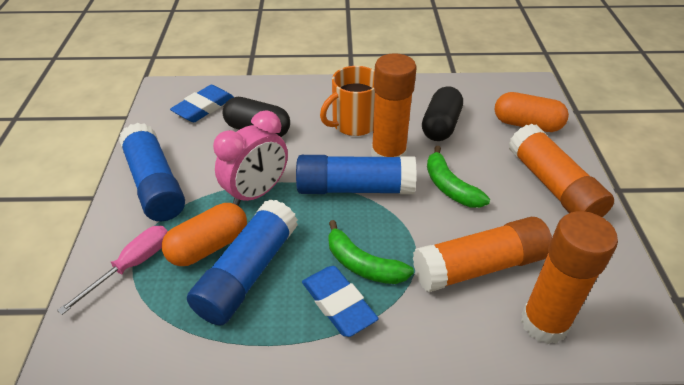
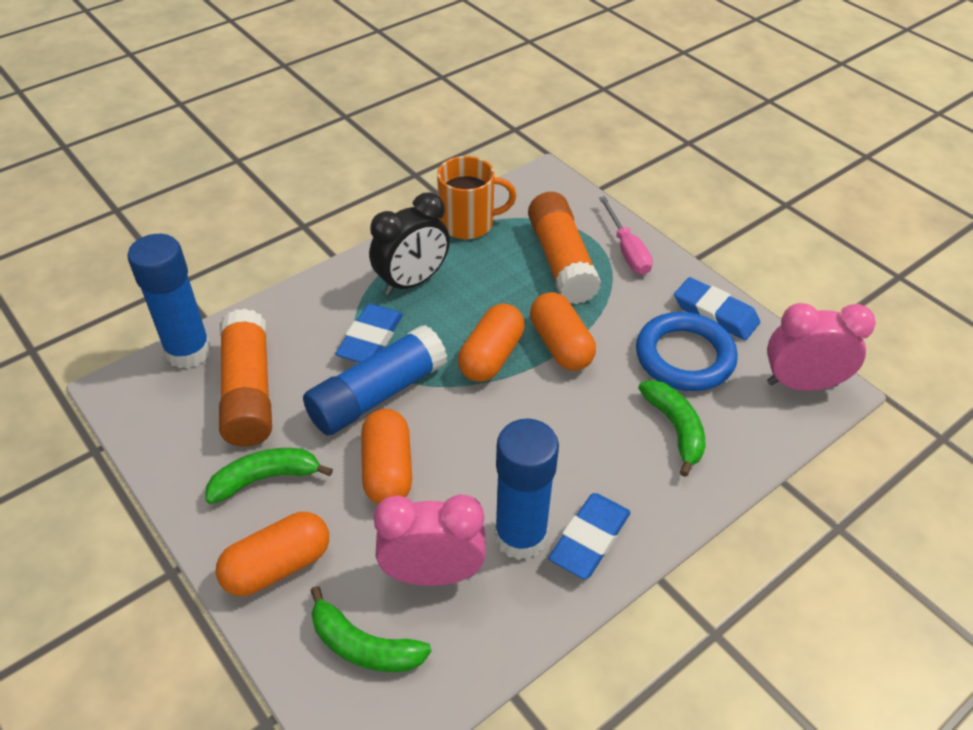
black capsule: [222,97,290,137] [422,86,463,141] = 2 -> none = 0
black clock: none = 0 -> [369,192,450,295] = 1
blue eraser: [170,85,234,122] [302,266,379,337] = 2 -> [335,304,403,363] [548,493,630,579] [674,277,760,340] = 3
blue ring: none = 0 -> [636,312,738,391] = 1
green banana: [328,220,414,284] [427,146,490,208] = 2 -> [205,448,333,504] [310,586,432,672] [638,380,705,477] = 3
orange capsule: [162,203,247,266] [495,92,569,132] = 2 -> [216,512,329,596] [361,409,412,504] [458,304,525,382] [530,292,596,370] = 4
orange glue stick: [371,53,417,157] [413,217,552,292] [509,124,614,217] [521,211,618,344] = 4 -> [219,309,272,447] [528,192,601,304] = 2
pink clock: [213,110,288,206] = 1 -> [374,494,486,586] [767,303,876,391] = 2

